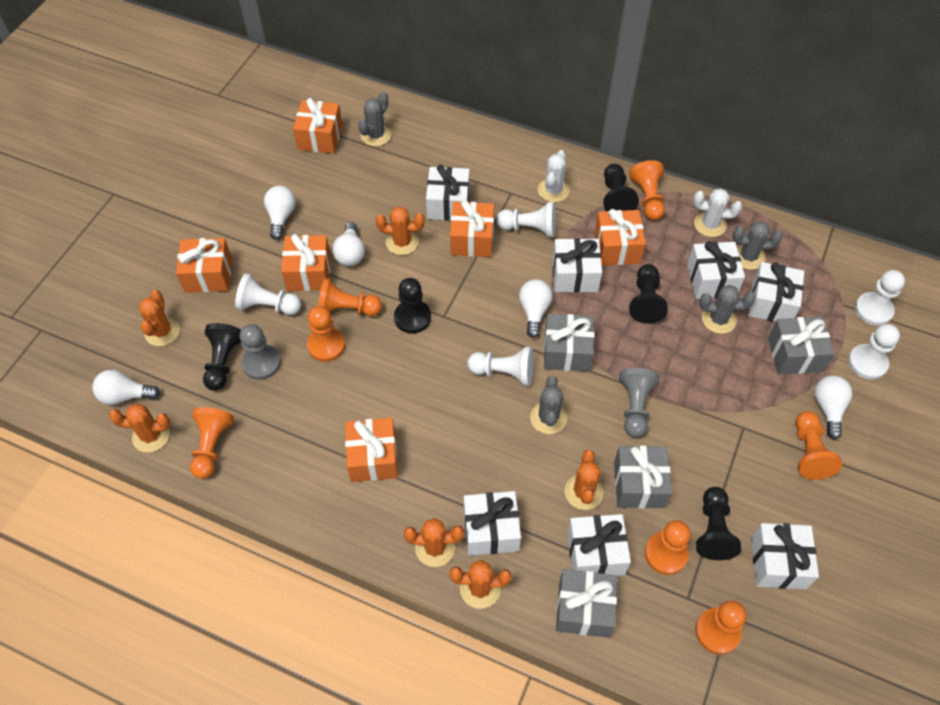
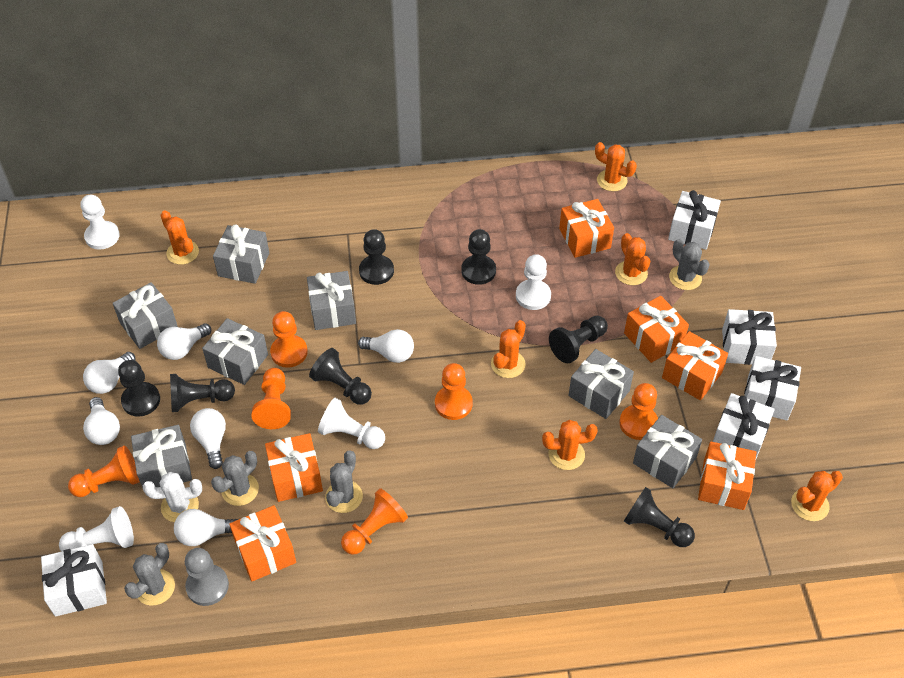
black pawn: [203,323,241,391] [394,278,431,334] [603,164,639,211] [629,264,668,324] [696,487,741,560] = 5 -> [118,360,160,417] [170,374,235,412] [309,348,372,405] [359,229,394,285] [461,229,496,285] [549,316,608,363] [624,487,695,547] = 7
grey gift: [544,314,595,372] [556,569,617,638] [614,446,672,508] [768,316,835,375] = 4 -> [113,282,178,349] [131,425,192,488] [202,318,268,385] [213,224,269,284] [307,271,356,330] [568,349,634,419] [633,415,702,488] = 7
grey pawn: [240,324,281,380] [619,368,659,438] = 2 -> [185,548,229,606] = 1
orange pawn: [190,407,234,479] [307,306,345,362] [318,278,382,316] [629,160,665,220] [645,520,691,575] [695,601,746,655] [796,411,842,480] = 7 -> [68,446,140,497] [251,368,291,429] [270,311,308,368] [341,488,408,555] [435,363,473,420] [619,383,658,440] = 6
white cactus: [538,150,570,202] [693,189,742,237] = 2 -> [143,472,202,522] = 1
white gift: [426,165,470,221] [464,491,521,556] [553,238,602,293] [567,514,631,576] [687,241,745,299] [748,262,804,322] [751,523,819,589] = 7 -> [41,544,107,617] [668,190,721,250] [713,393,775,458] [722,309,777,365] [744,356,801,420] = 5
white light bulb: [92,370,160,405] [264,186,296,240] [332,222,365,266] [519,279,552,338] [814,375,852,439] = 5 -> [83,352,136,394] [83,397,120,445] [157,323,211,360] [174,509,238,546] [190,408,226,469] [358,329,414,363] = 6
white pawn: [235,273,301,315] [467,347,534,386] [496,202,556,237] [848,324,900,380] [855,270,905,326] = 5 -> [59,506,134,552] [80,195,120,250] [318,398,385,449] [516,254,551,310] = 4

